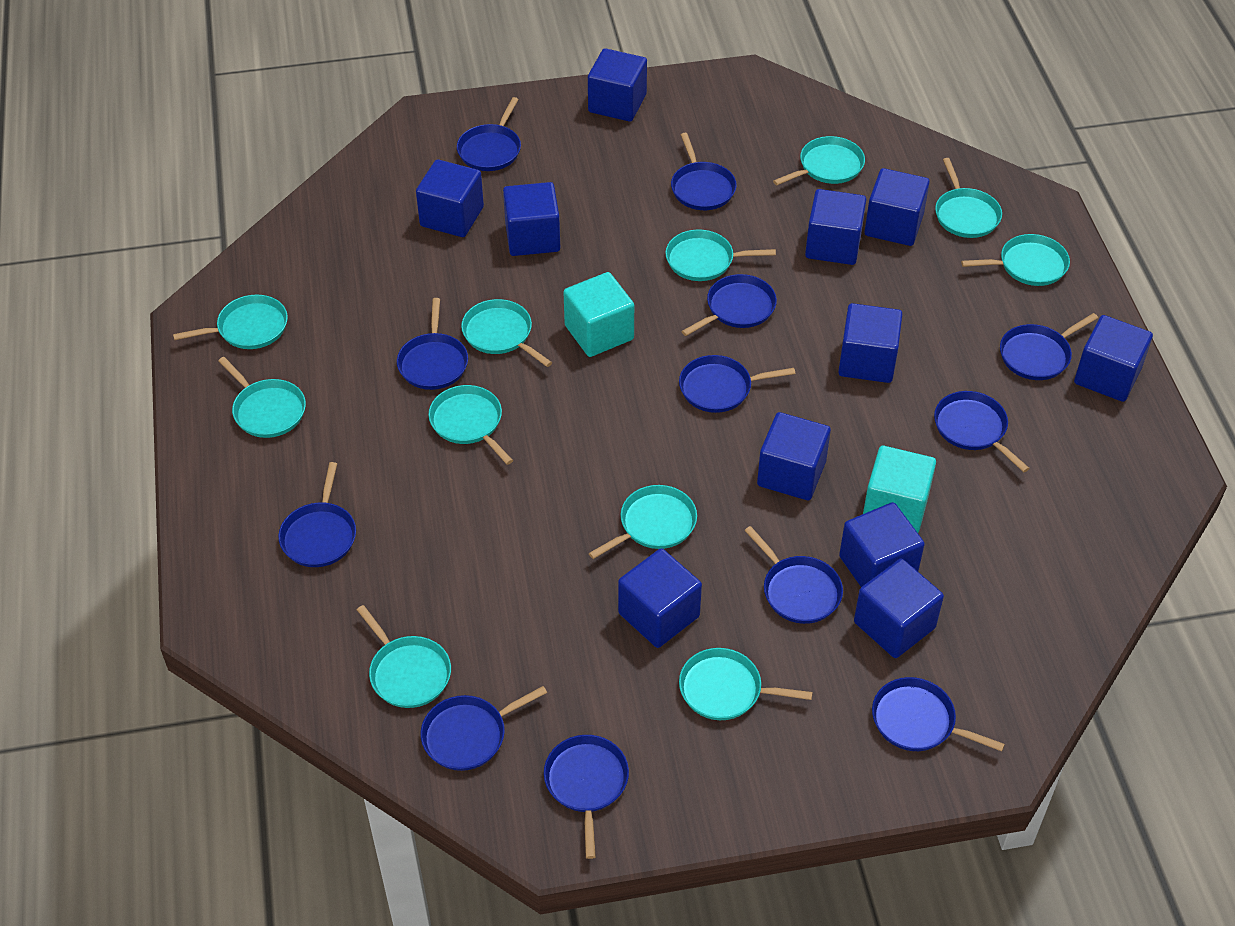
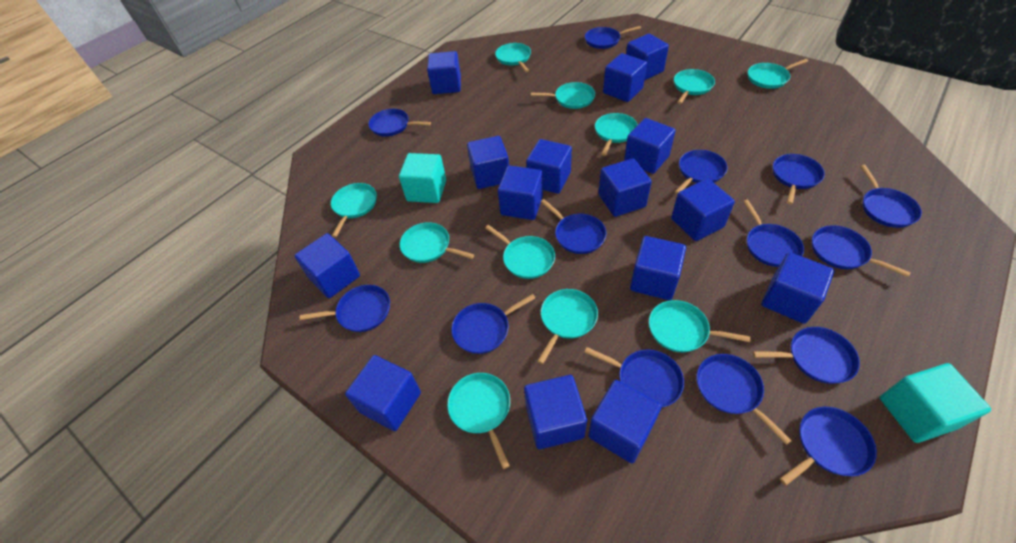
blue cube: [416,159,484,237] [503,182,560,256] [588,48,647,121] [618,548,702,648] [757,412,831,500] [805,189,866,265] [838,303,903,383] [839,502,925,587] [854,559,944,658] [864,168,930,246] [1074,315,1153,402] = 11 -> [295,233,360,298] [345,355,421,431] [427,51,461,94] [467,136,509,189] [498,165,543,220] [524,375,587,449] [526,139,572,194] [588,380,662,463] [598,158,652,217] [603,53,647,102] [624,118,676,174] [626,34,669,80] [630,236,686,300] [671,178,735,241] [761,252,834,324] = 15
blue pan: [278,462,356,567] [397,298,468,390] [421,686,547,771] [457,97,521,171] [544,735,629,859] [671,133,737,210] [679,355,795,413] [681,274,777,336] [744,526,843,624] [872,677,1005,751] [934,391,1030,472] [1000,313,1098,380] = 12 -> [300,285,390,332] [369,109,431,137] [451,294,535,354] [541,199,606,254] [584,347,684,407] [585,26,641,49] [675,150,728,194] [696,354,792,445] [743,200,804,267] [753,327,860,384] [773,154,825,204] [780,407,877,486] [812,225,910,277] [860,165,922,228] = 14

